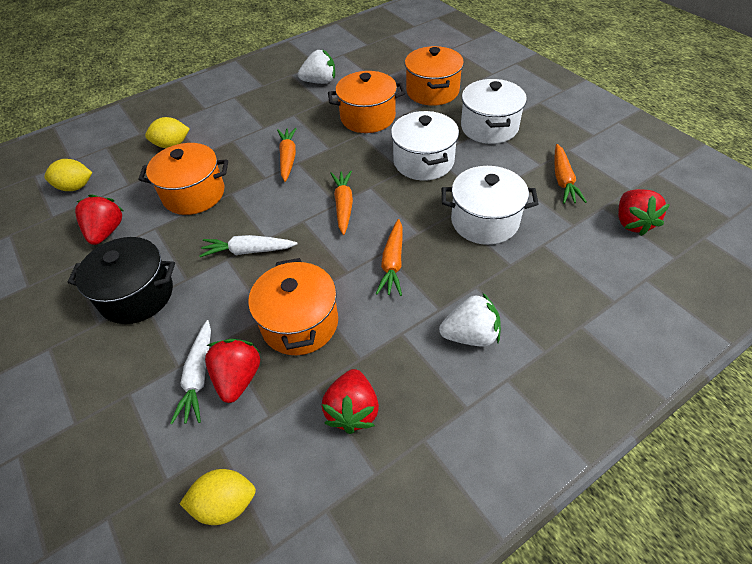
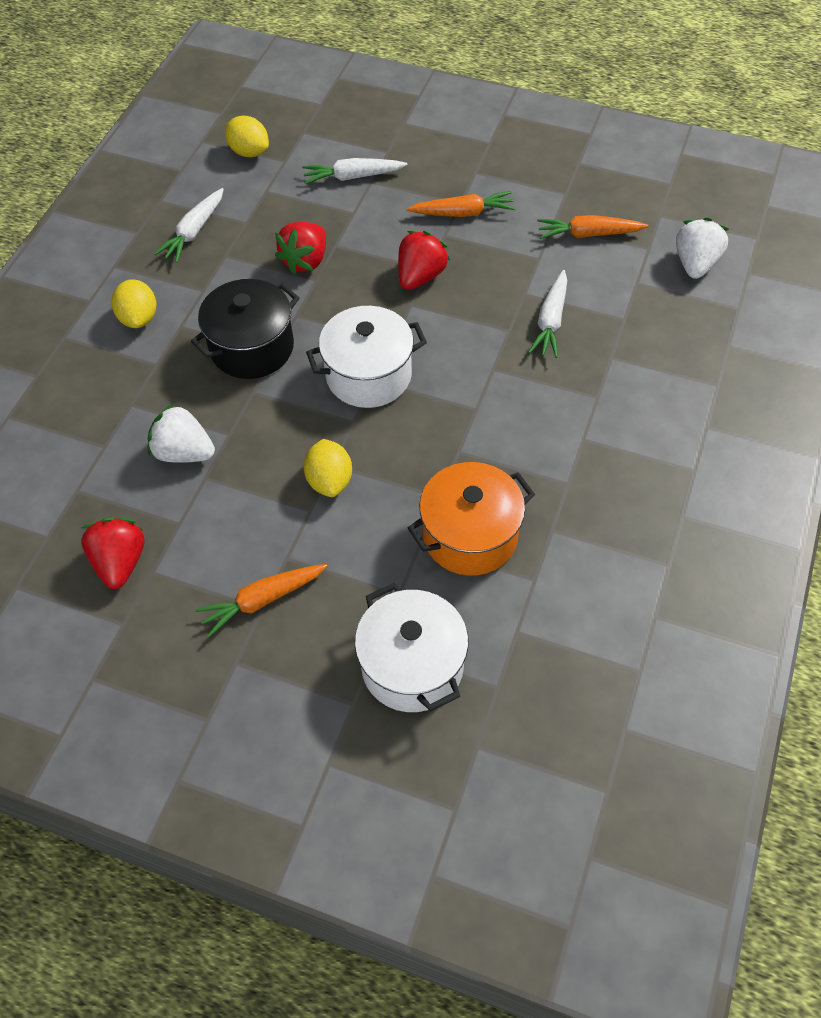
orange carrot: [277,128,297,182] [330,171,353,235] [376,219,403,296] [554,144,587,204] = 4 -> [195,564,327,637] [407,191,516,217] [537,215,648,239] = 3
orange pot: [138,143,228,215] [248,258,338,355] [328,71,405,133] [405,46,464,106] = 4 -> [408,462,535,576] = 1
red strawberry: [75,194,123,245] [205,339,260,403] [321,369,379,434] [618,189,670,236] = 4 -> [81,517,145,589] [275,222,326,274] [398,231,450,290] = 3
white carrot: [170,320,211,424] [199,235,298,257] = 2 -> [154,188,224,263] [302,158,407,184] [529,270,567,358] = 3
white pot: [391,111,459,180] [442,166,538,245] [461,79,527,144] = 3 -> [306,306,427,408] [355,583,469,712] = 2

